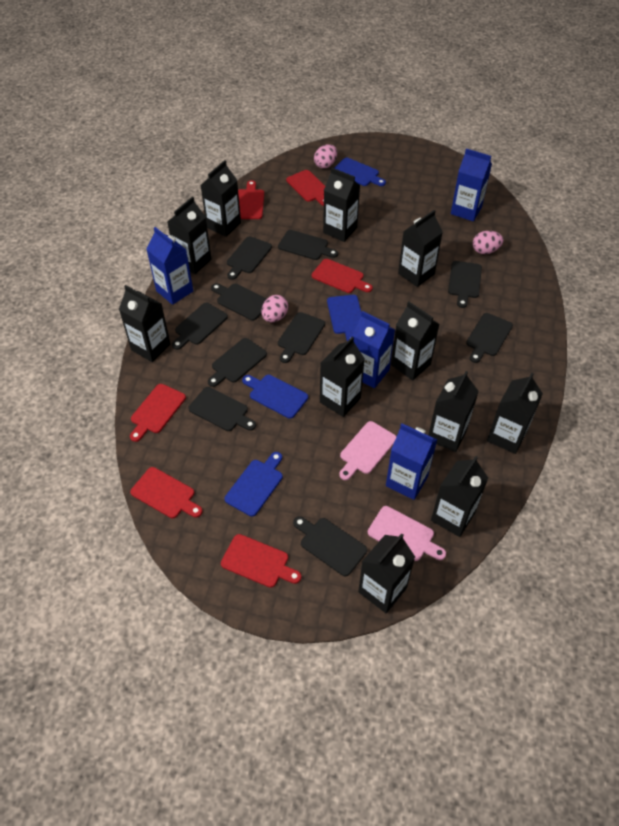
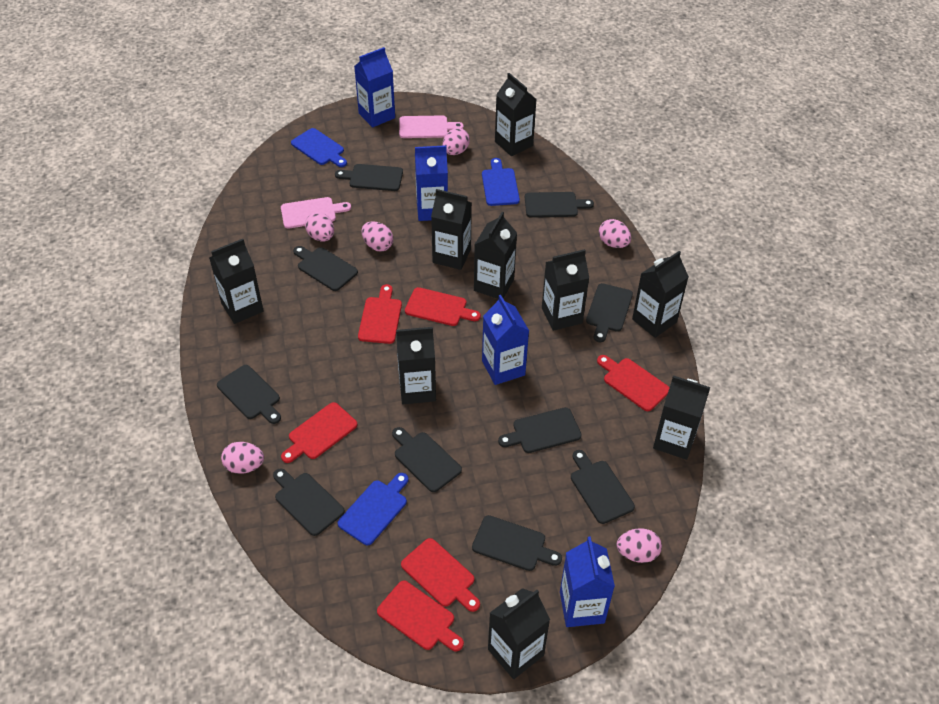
black carton: [119,285,171,362] [167,197,212,274] [201,160,241,237] [320,337,365,417] [323,168,360,242] [358,533,415,613] [391,302,439,380] [398,210,443,287] [429,371,479,452] [431,456,488,537] [487,373,543,454] = 11 -> [210,239,264,324] [396,327,436,404] [431,189,472,270] [474,212,517,299] [488,588,550,679] [495,73,536,156] [542,249,589,331] [632,251,689,338] [653,376,710,460] = 9
blue cutting board: [224,452,283,517] [242,375,308,419] [327,295,361,341] [334,158,386,186] = 4 -> [291,128,347,167] [338,473,409,545] [482,158,520,206] = 3
pink egg: [262,295,288,322] [314,144,337,169] [473,231,503,254] = 3 -> [221,442,264,474] [305,212,334,241] [362,221,393,252] [443,128,470,155] [599,219,631,248] [617,528,662,563] = 6

